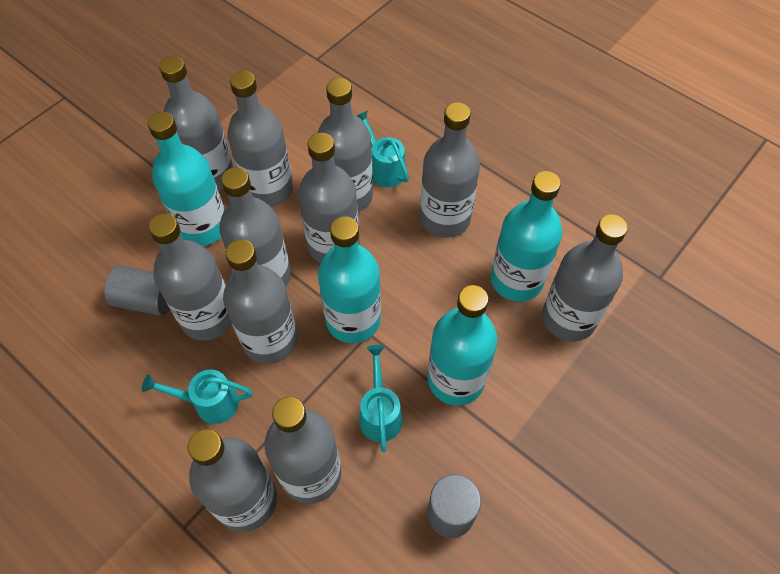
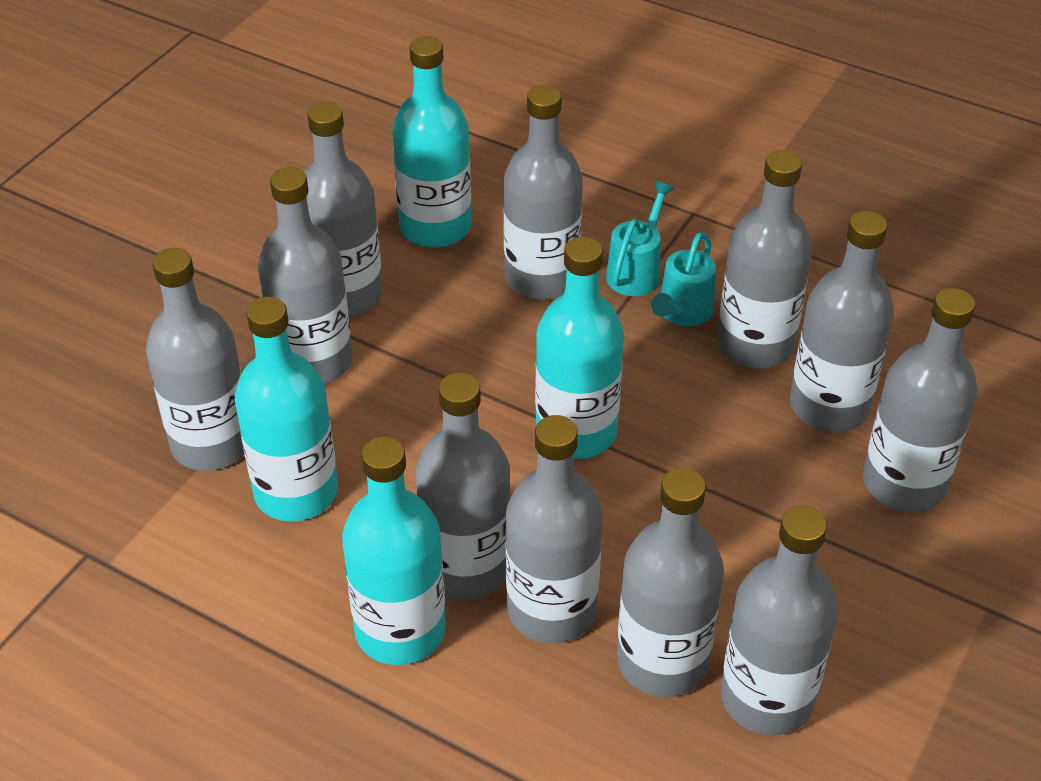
grey cylinder: [104,265,170,316] [427,474,481,538] = 2 -> none = 0
turquoise watering can: [142,369,252,424] [357,110,409,187] [359,345,402,452] = 3 -> [606,181,674,296] [651,232,716,326] = 2

